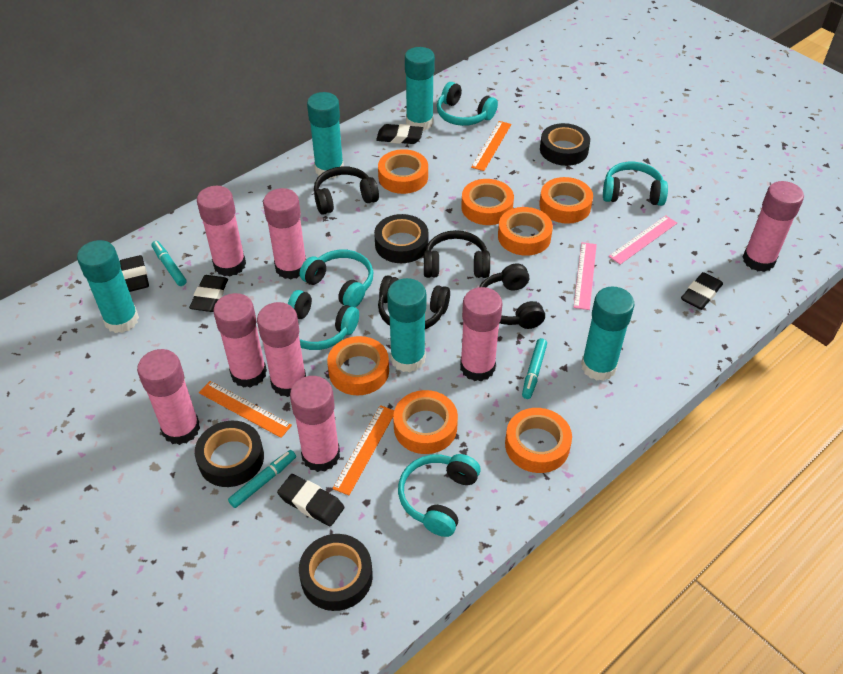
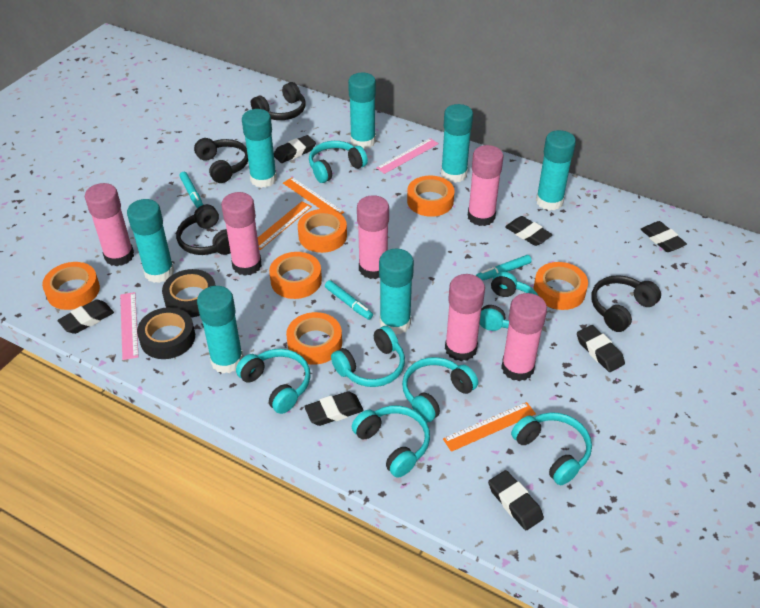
black eraser: [120,255,149,292] [189,275,228,312] [277,474,345,526] [376,124,423,144] [681,272,723,310] = 5 -> [57,300,114,334] [274,135,316,163] [304,391,364,426] [488,470,544,530] [505,216,553,246] [577,325,625,372] [641,221,687,252] = 7
black tape: [195,421,264,487] [299,534,373,611] [374,214,429,263] [540,123,590,166] = 4 -> [137,307,195,359] [162,269,216,318] = 2
orange tape: [327,336,389,395] [378,149,428,194] [393,390,458,454] [461,179,514,225] [498,207,553,256] [505,408,572,473] [539,177,593,224] = 7 -> [42,262,100,310] [269,252,322,299] [286,312,342,365] [298,209,347,253] [407,175,455,217] [534,262,588,310] = 6
pink glue stick: [137,349,200,445] [197,186,246,277] [213,293,267,388] [257,302,306,397] [263,188,306,279] [290,376,340,472] [460,287,502,381] [742,181,804,272] = 8 -> [85,183,134,266] [221,192,262,276] [357,195,389,279] [445,274,485,361] [468,145,503,226] [501,293,547,381] = 6
turquoise glue stick: [77,240,139,333] [307,92,344,179] [387,278,426,372] [405,47,435,131] [581,287,634,381] = 5 -> [127,199,174,283] [197,286,243,373] [242,109,277,188] [348,73,376,149] [379,249,414,335] [441,104,473,183] [536,130,576,210] = 7
turquoise headphones: [288,290,359,350] [300,250,373,308] [398,454,481,537] [437,82,498,126] [603,162,668,206] = 5 -> [236,349,310,414] [309,141,368,183] [331,326,405,387] [352,406,430,478] [402,357,478,423] [480,272,538,331] [511,412,592,485] = 7

